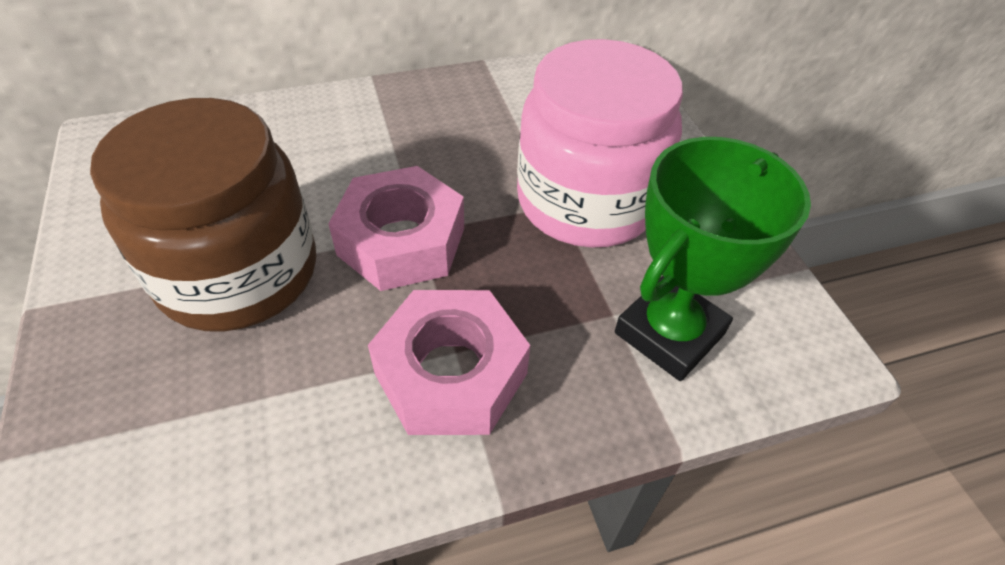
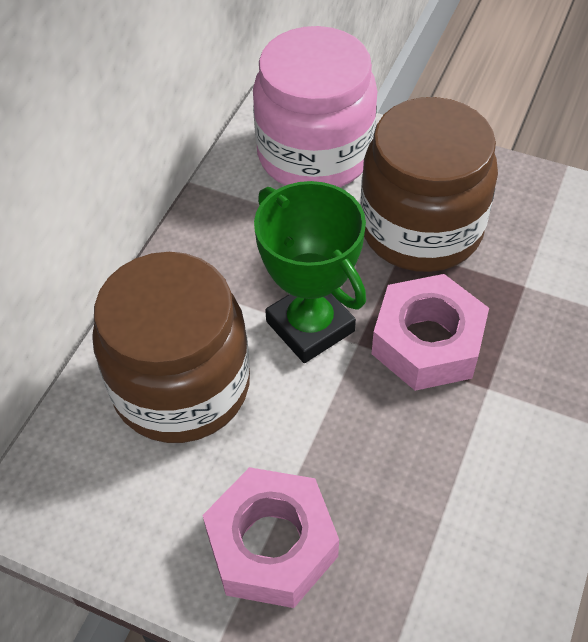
brown jar: [90,98,316,332] = 1 -> [92,252,250,443] [360,97,498,272] = 2

